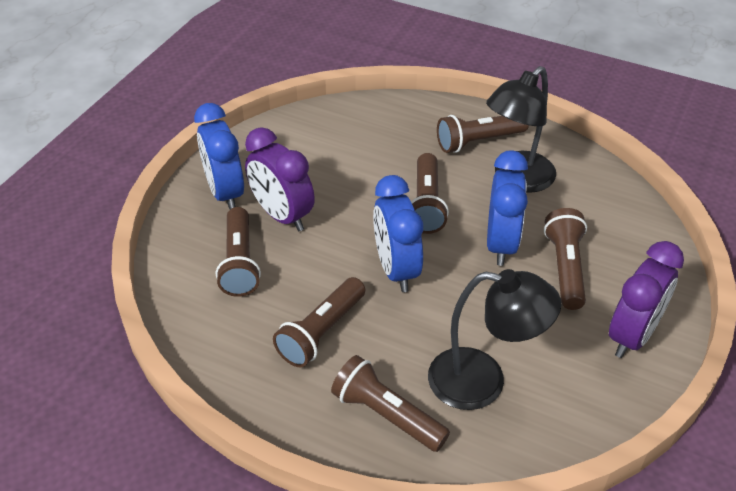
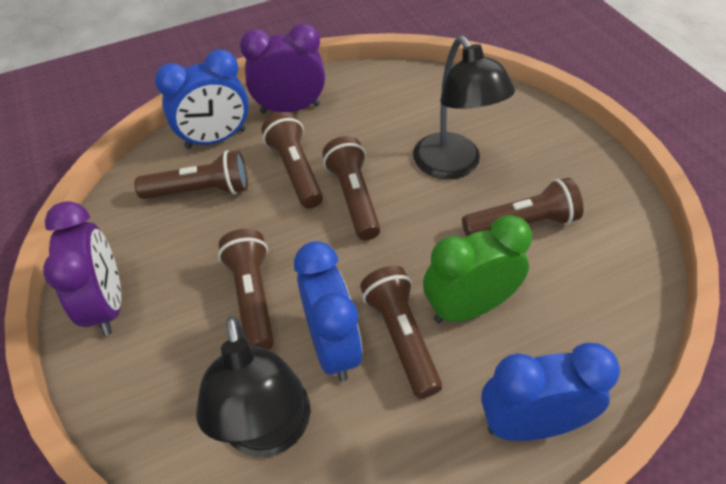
green clock: none = 0 -> [423,215,532,323] = 1

